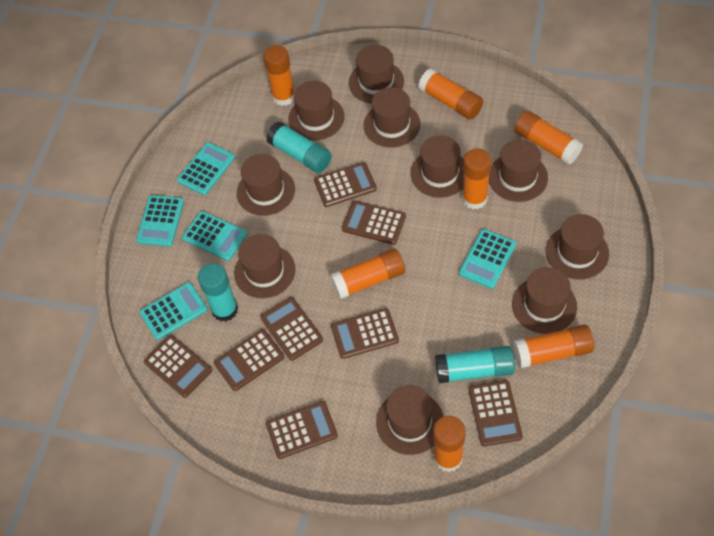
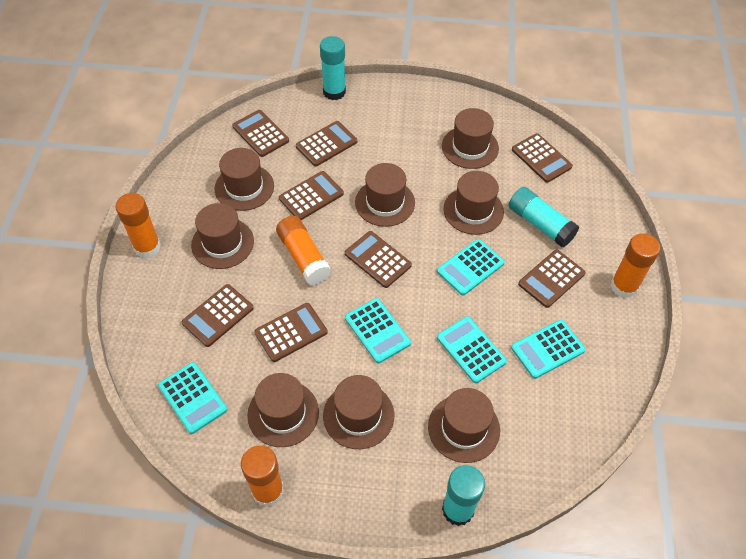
brown hat: [234,234,296,298] [237,154,295,216] [288,81,345,140] [349,45,404,104] [364,87,421,148] [376,385,444,455] [411,135,464,198] [489,139,548,202] [512,267,577,334] [546,214,609,279] = 10 -> [191,203,254,269] [215,148,274,211] [247,373,319,447] [323,375,394,449] [355,163,415,227] [428,388,500,463] [442,108,499,169] [443,171,504,235] = 8
orange glue stick: [263,45,295,106] [330,249,405,299] [418,68,483,120] [433,416,466,472] [462,148,491,209] [513,325,594,368] [514,111,583,165] = 7 -> [116,193,161,258] [241,445,284,507] [276,216,331,285] [611,233,660,298] = 4

